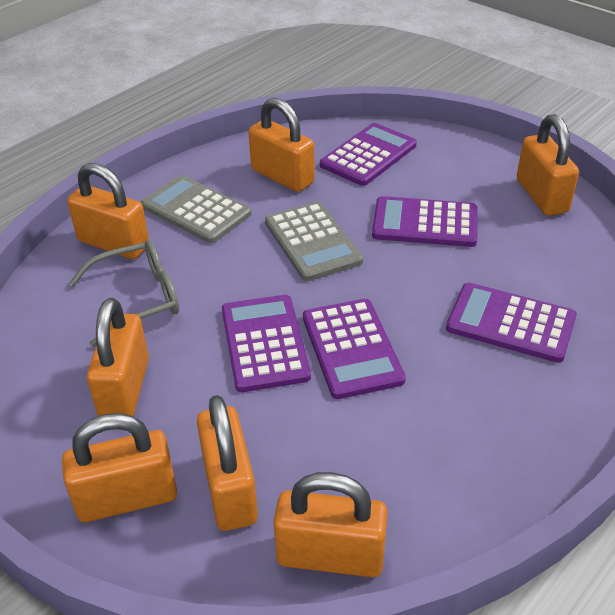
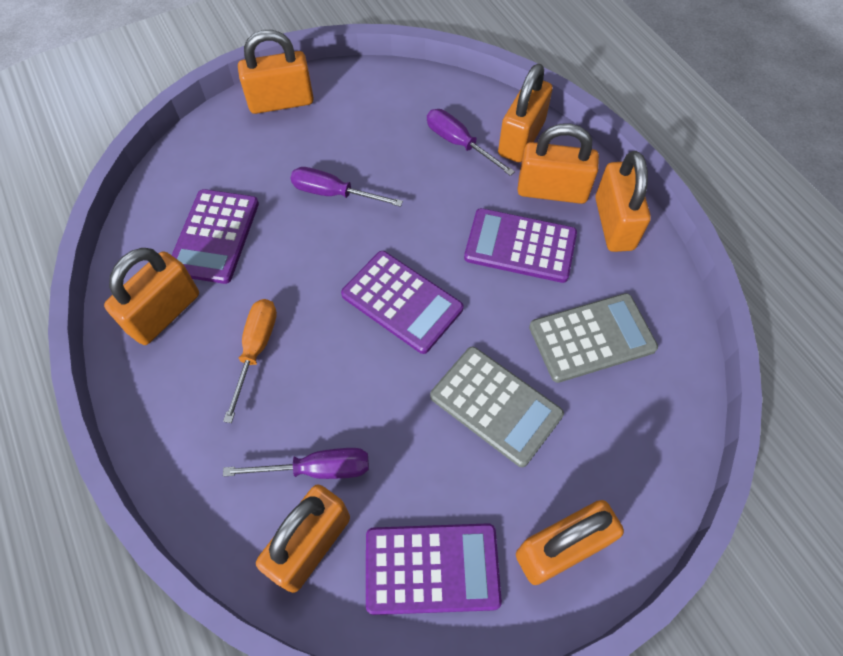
grey glasses: [69,240,179,347] = 1 -> none = 0
orange screwdriver: none = 0 -> [223,299,277,423] = 1
purple calculator: [222,295,311,392] [303,299,406,399] [320,123,417,186] [372,196,477,247] [446,283,577,363] = 5 -> [172,189,259,284] [341,251,464,354] [366,523,502,615] [464,208,577,283] = 4
purple screwdriver: none = 0 -> [223,448,369,479] [290,167,403,207] [427,109,515,176] = 3

